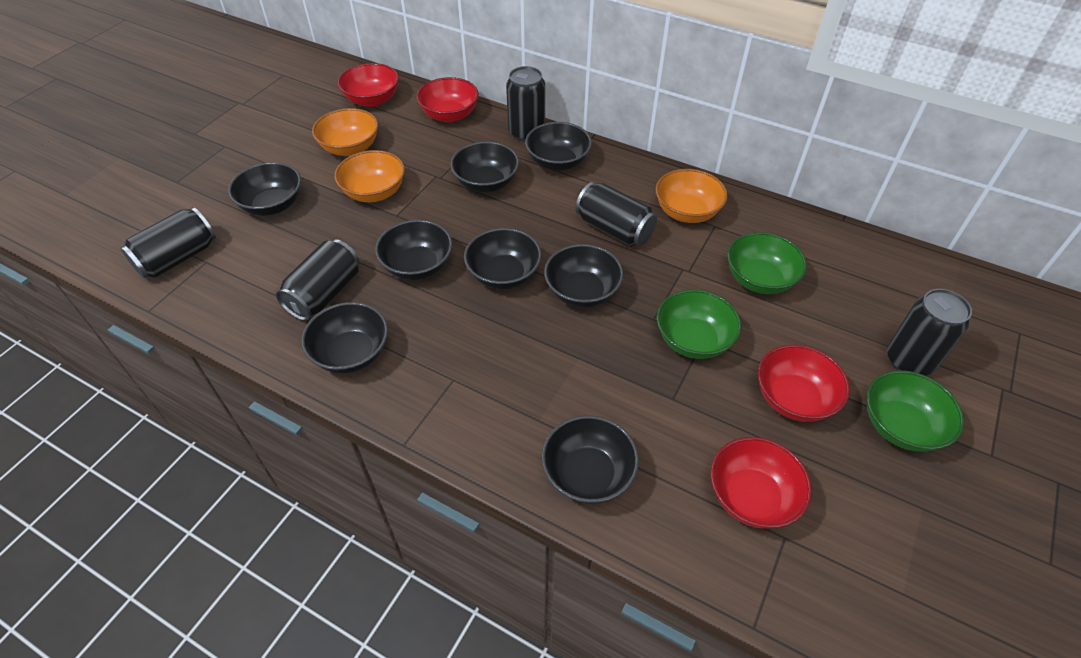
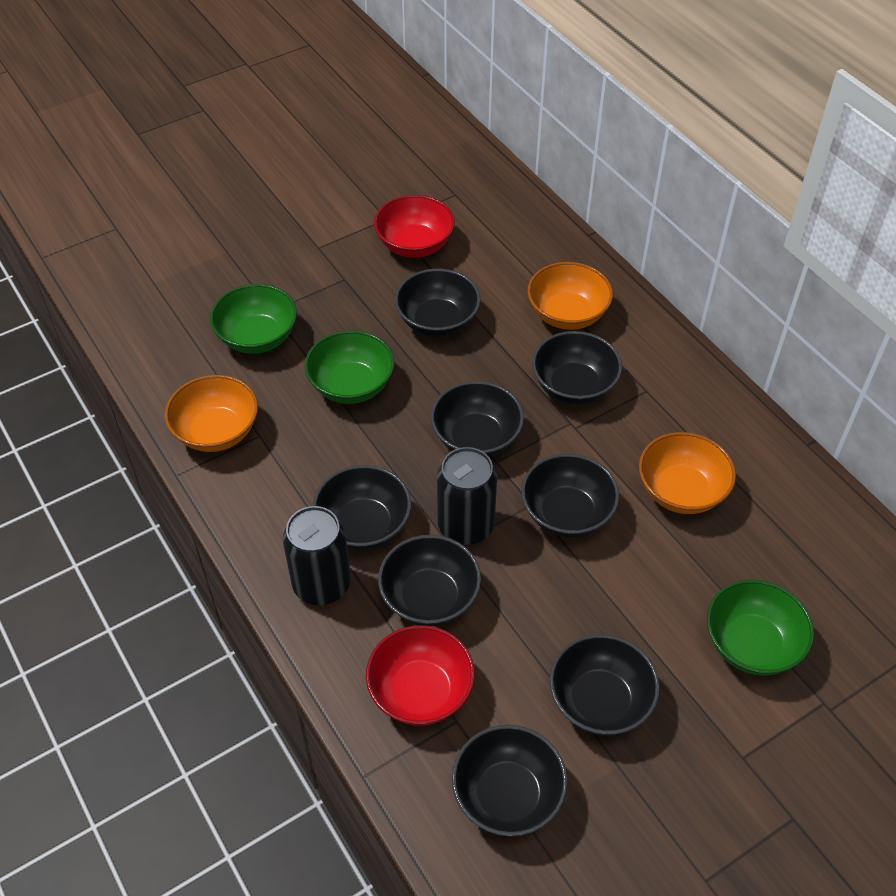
black can: [121,207,216,278] [276,239,359,321] [506,66,545,142] [575,182,657,246] [887,289,972,376] = 5 -> [283,506,351,605] [437,447,497,545] = 2
red bowl: [338,63,399,107] [416,77,479,123] [711,437,812,529] [758,345,850,422] = 4 -> [366,625,475,726] [374,195,455,258] = 2

